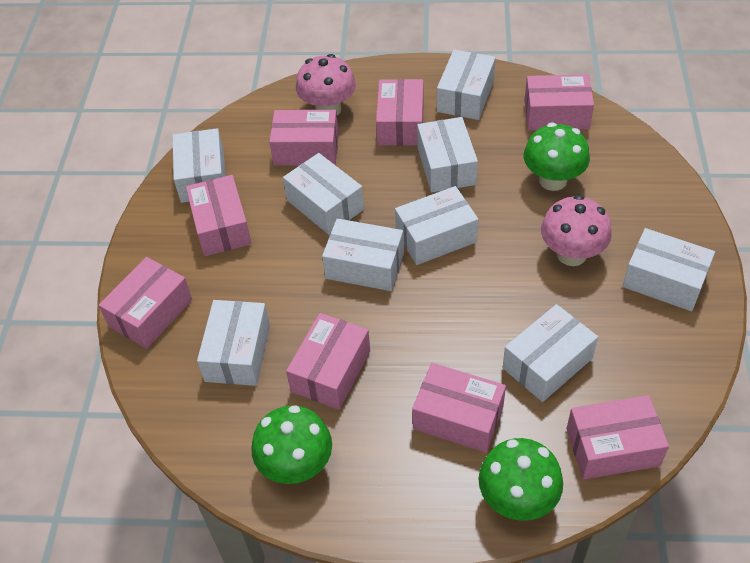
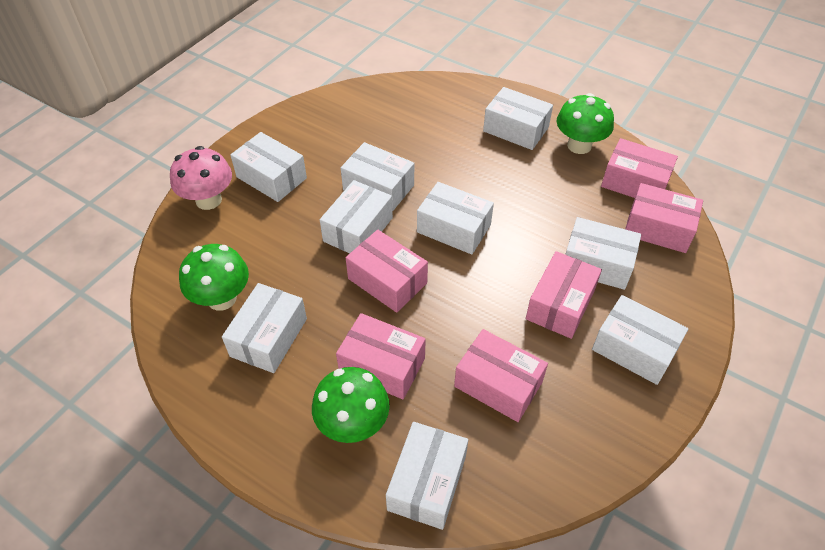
pink box: [99,257,192,349] [186,175,252,256] [269,110,339,165] [286,313,370,410] [376,79,424,146] [412,363,506,453] [524,74,594,131] [566,395,669,479] = 8 -> [336,313,426,399] [346,230,428,313] [454,329,548,422] [526,251,602,339] [601,138,678,198] [625,183,703,253] = 6
pink mushroom: [296,54,356,115] [541,195,612,266] = 2 -> [170,146,232,210] = 1

